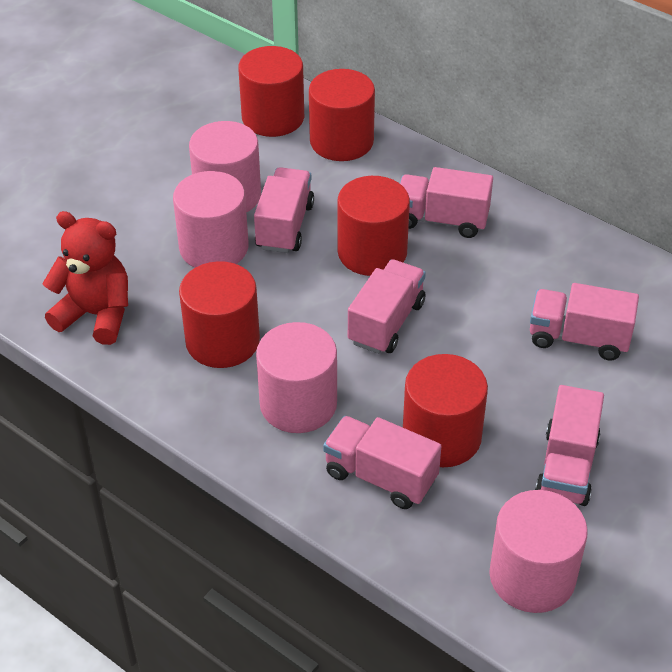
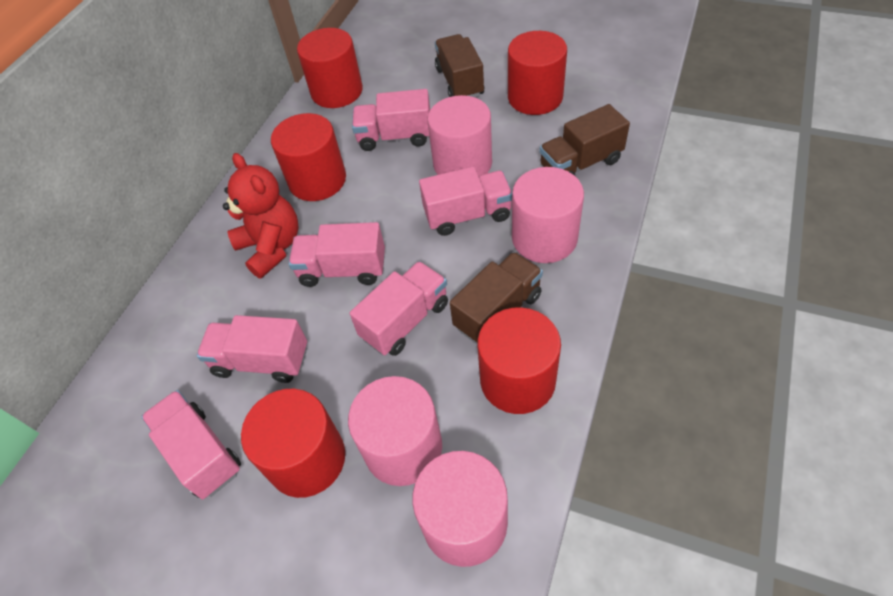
brown truck: none = 0 -> [435,34,484,97] [450,252,543,345] [539,104,630,177] = 3

